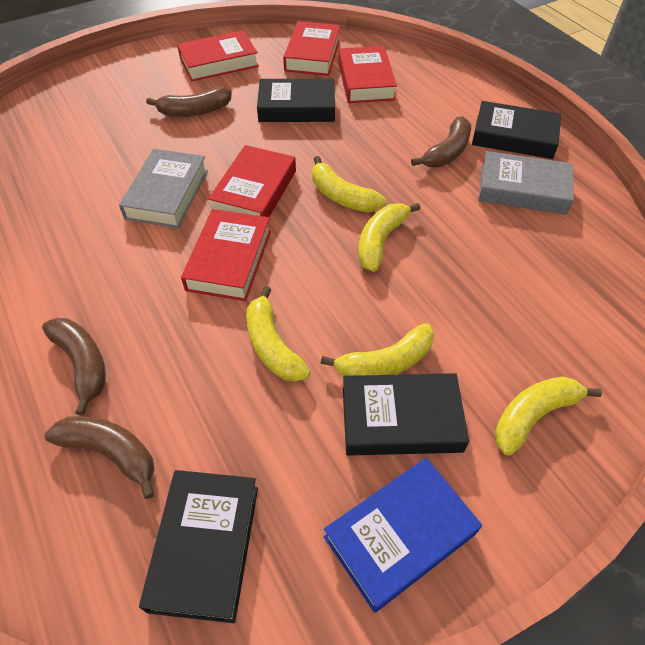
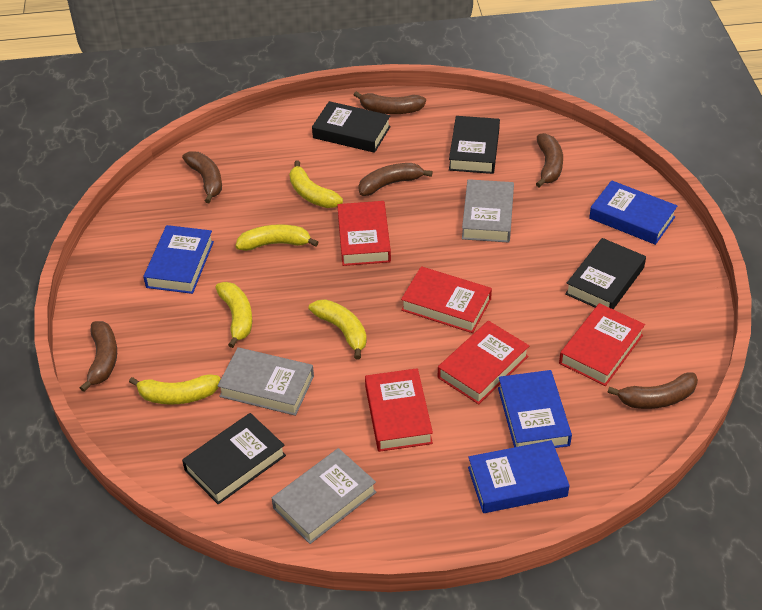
blue book: [324,458,482,613] = 1 -> [143,225,214,294] [468,440,570,513] [498,370,572,448] [589,180,677,245] = 4
brown banana: [42,318,106,416] [44,416,155,499] [146,87,232,117] [411,116,471,167] = 4 -> [80,321,117,392] [182,151,222,203] [354,91,426,114] [358,163,433,196] [536,133,563,187] [608,372,698,409] = 6
grey book: [119,149,208,228] [478,151,574,215] = 2 -> [218,347,314,416] [272,448,376,544] [462,179,514,243] = 3

